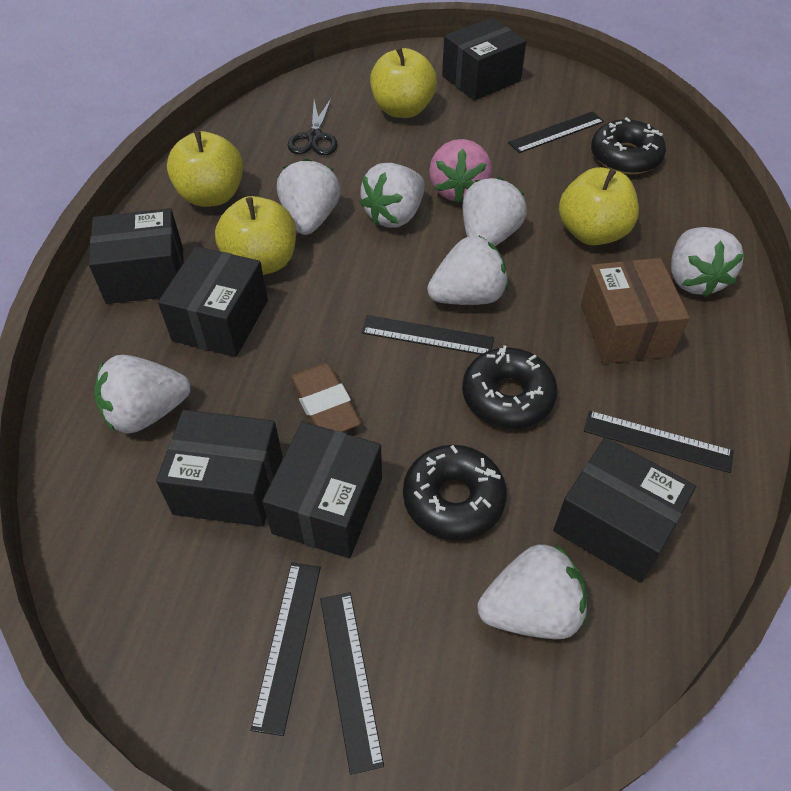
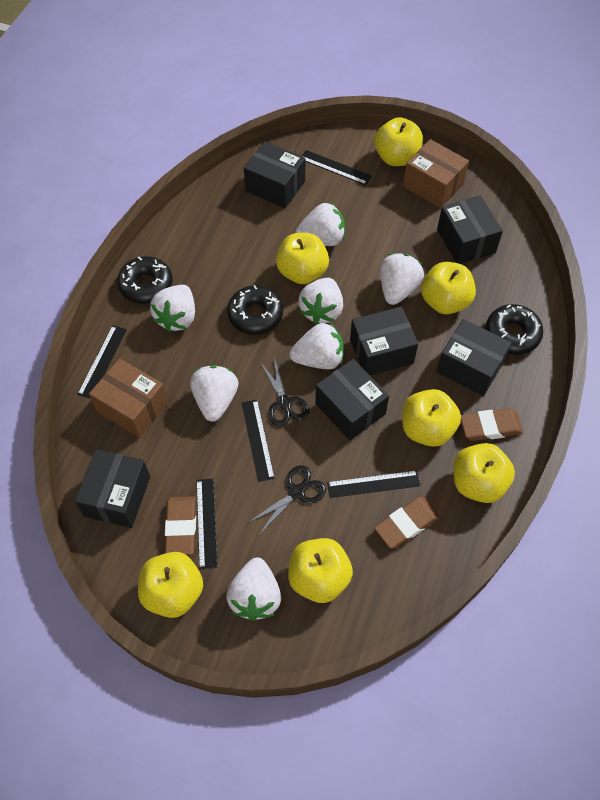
black scissors: [288,99,338,155] = 1 -> [248,465,326,535] [261,357,309,427] = 2
brown box: [581,258,690,364] = 1 -> [89,358,168,438] [403,139,469,208] = 2
brown eraser: [290,363,361,432] = 1 -> [165,496,196,555] [374,497,439,549] [461,408,523,441] = 3
pink strawberry: [429,139,492,204] = 1 -> none = 0
yellow apple: [167,131,243,207] [215,196,296,275] [370,47,437,118] [559,167,639,245] = 4 -> [138,552,203,618] [276,233,329,284] [288,538,353,603] [375,117,423,166] [402,389,461,447] [421,262,476,314] [453,443,515,503] = 7

